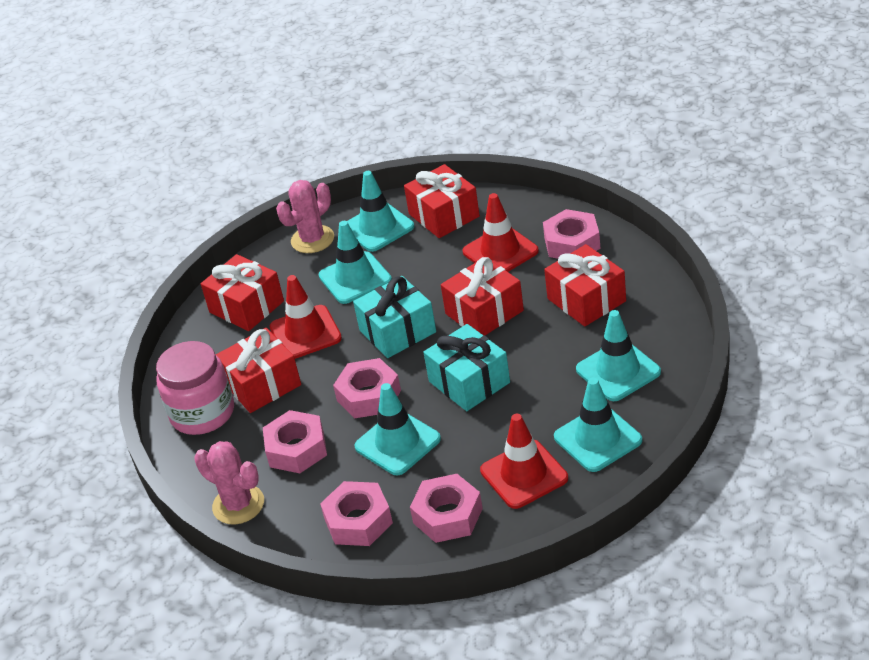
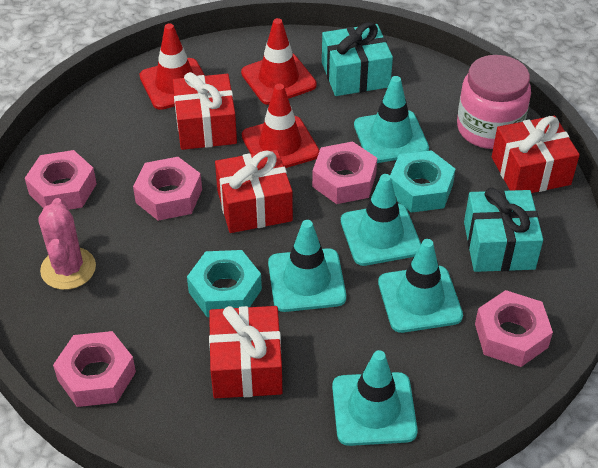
pink cactus: [194,441,264,525] [276,180,334,253] = 2 -> [38,198,96,290] = 1
red gift: [201,254,284,331] [216,328,301,413] [404,164,480,238] [441,257,524,336] [544,244,626,326] = 5 -> [173,72,237,150] [209,306,282,398] [215,150,293,233] [492,116,580,193] = 4
turquoise nut: none = 0 -> [187,250,262,317] [390,150,455,213] = 2

